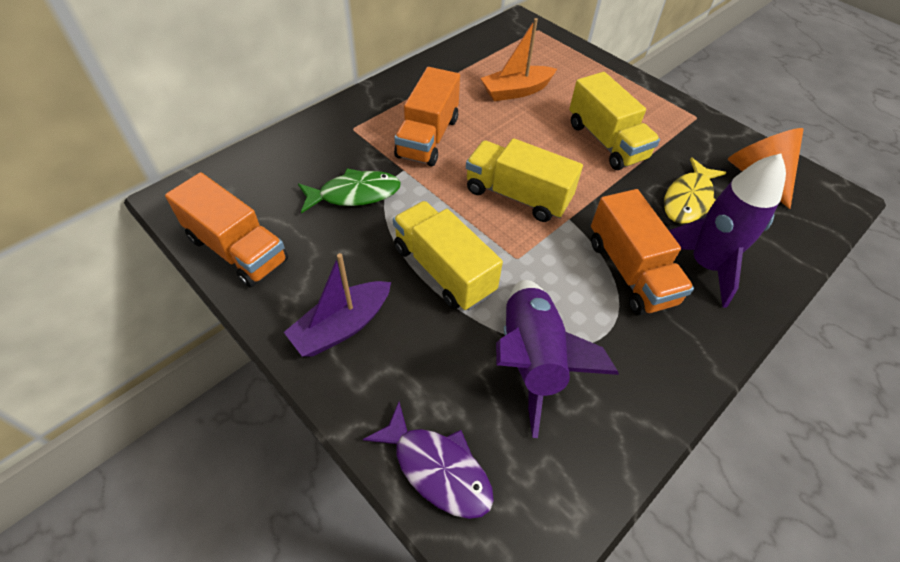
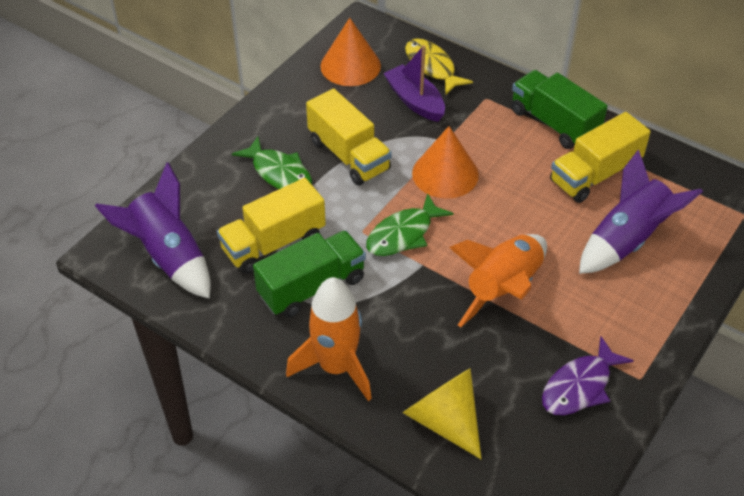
green fish: [298,168,401,213] = 1 -> [232,136,312,189] [366,193,454,256] = 2
green truck: none = 0 -> [253,230,366,318] [511,70,608,149] = 2
orange boat: [481,18,557,101] = 1 -> none = 0
orange cone: [728,128,804,209] = 1 -> [320,18,381,86] [412,126,479,199] = 2
orange rocket: none = 0 -> [286,277,372,401] [449,234,547,327] = 2
orange truck: [165,172,288,288] [394,67,460,166] [591,189,694,315] = 3 -> none = 0
yellow cone: none = 0 -> [403,368,482,459] = 1

